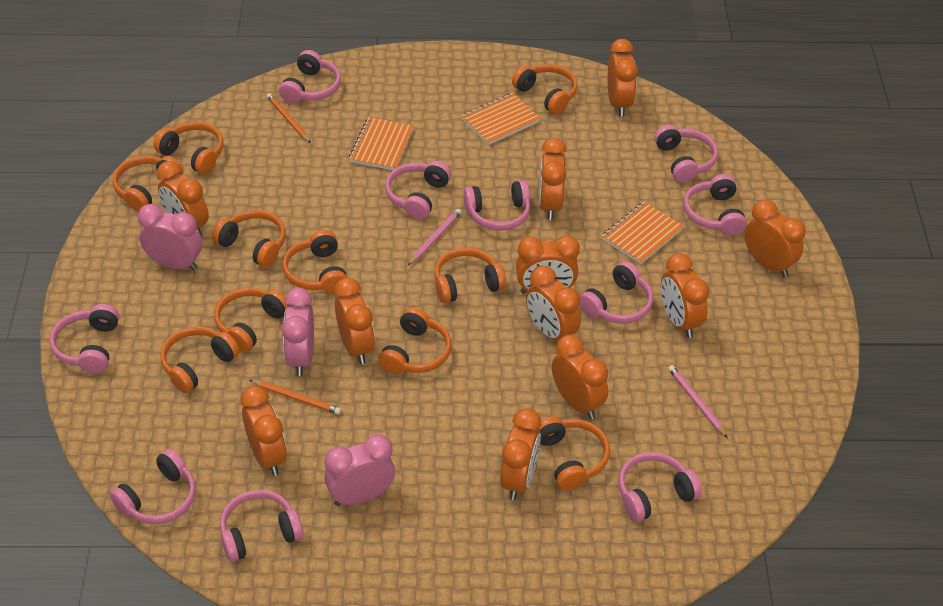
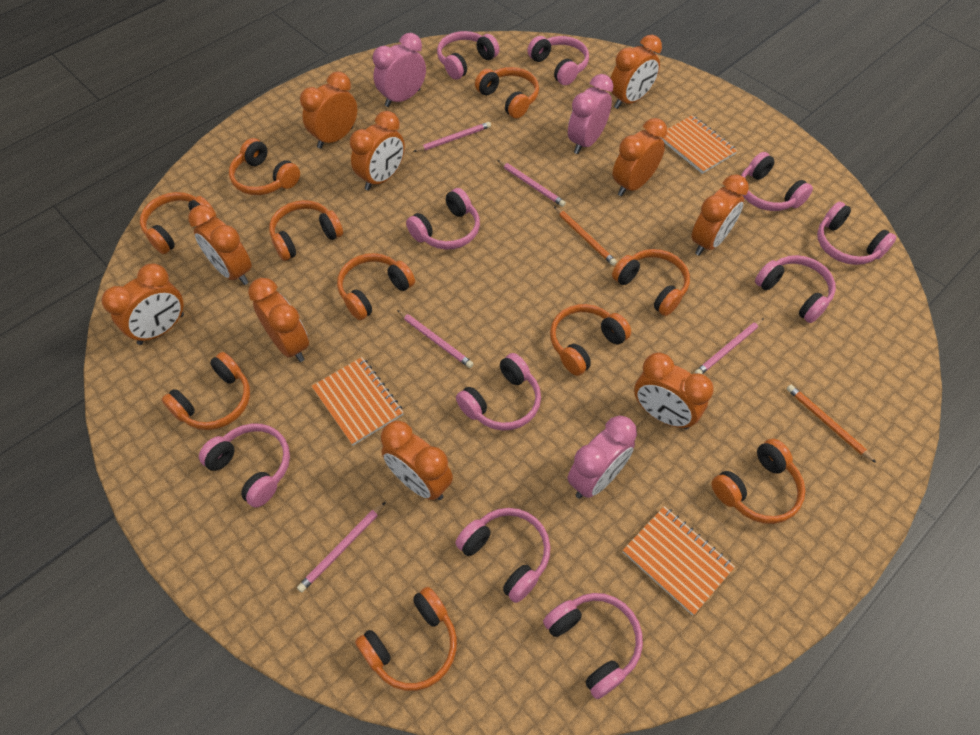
orange clock: [157,161,209,237] [241,386,287,476] [334,278,375,364] [500,408,541,500] [516,235,580,294] [526,266,581,341] [539,138,567,220] [552,335,608,419] [608,39,638,116] [661,253,710,338] [745,200,806,277] = 11 -> [101,264,184,345] [188,205,252,285] [248,278,309,362] [300,71,357,149] [350,111,405,191] [381,421,453,500] [611,35,662,109] [613,118,667,196] [634,353,714,429] [691,174,749,256] = 10
pink pencil: [408,209,462,265] [668,365,728,438] = 2 -> [297,502,386,592] [397,310,474,368] [413,122,491,152] [498,160,566,207] [695,318,764,374] = 5

